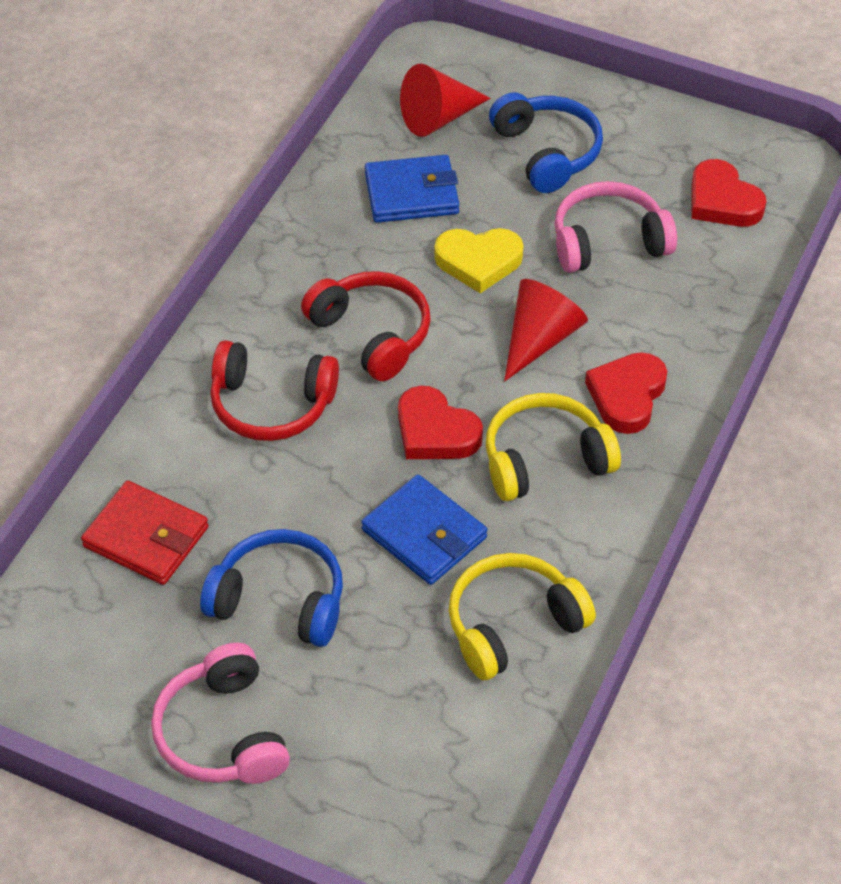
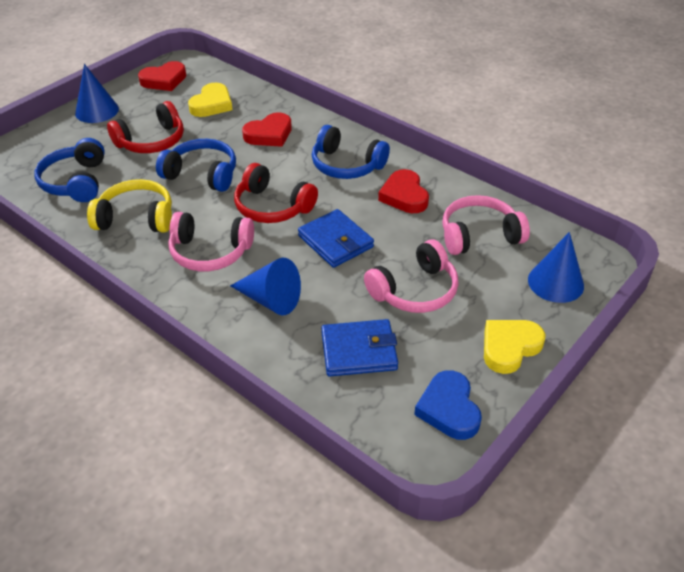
blue cone: none = 0 -> [75,64,119,123] [230,258,301,315] [528,232,584,303] = 3
blue headphones: [200,529,343,647] [489,92,603,193] = 2 -> [34,138,105,202] [156,139,236,192] [312,125,390,179] = 3
blue heart: none = 0 -> [414,370,482,440] = 1
pink headphones: [151,643,290,784] [555,181,677,273] = 2 -> [168,212,254,271] [364,240,459,313] [442,195,530,255] = 3
red cone: [400,64,491,137] [504,279,588,381] = 2 -> none = 0
red wallet: [81,481,208,585] = 1 -> none = 0
yellow headphones: [449,553,596,680] [486,393,621,501] = 2 -> [87,179,172,233] = 1
yellow heart: [434,228,523,293] = 1 -> [188,83,233,117] [484,320,546,374] = 2

